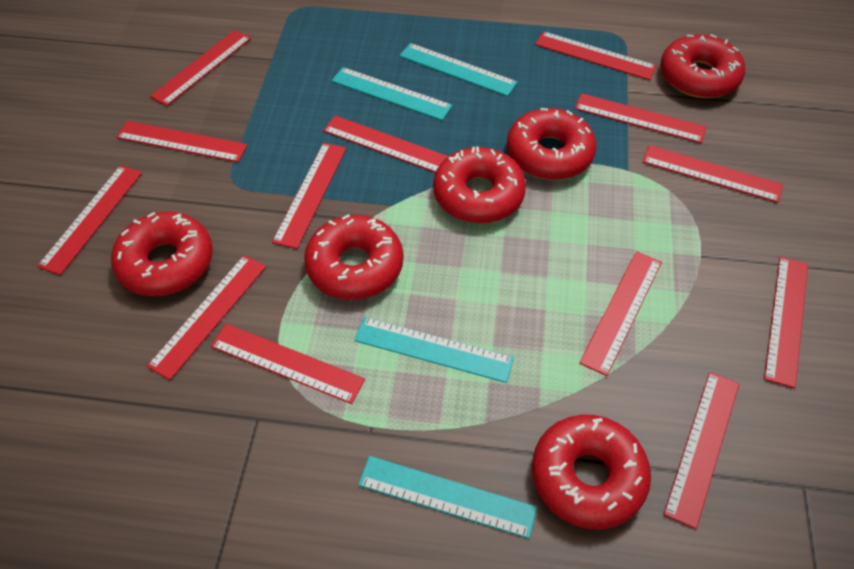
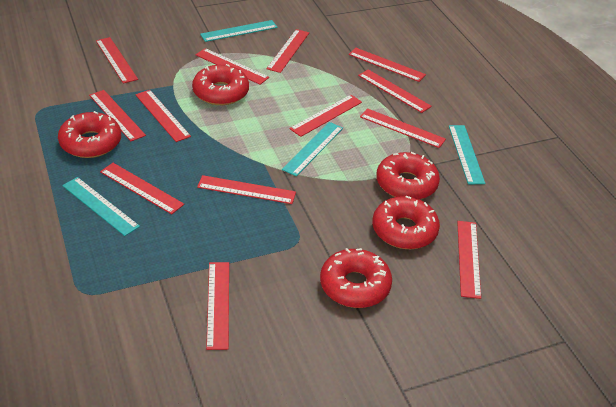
red donut: [111,212,213,296] [304,214,403,300] [433,147,526,223] [507,108,597,180] [532,415,651,530] [660,34,745,98] = 6 -> [58,111,121,158] [192,64,249,105] [320,248,392,308] [372,195,440,249] [376,152,440,200] = 5

